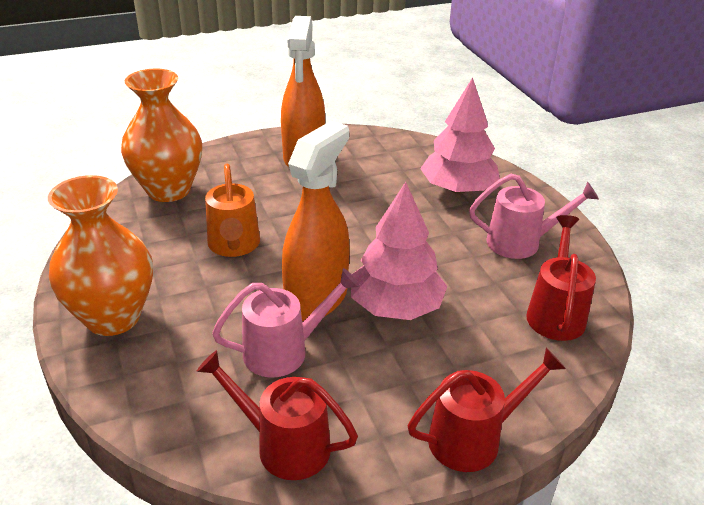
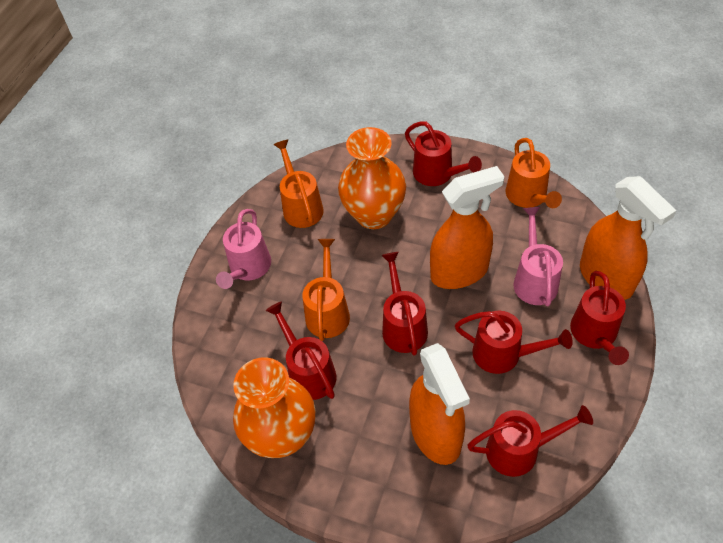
orange spray bottle: [281,16,325,167] [282,121,350,321] = 2 -> [409,343,470,465] [430,166,505,289] [580,176,677,300] = 3
orange watering can: [205,164,260,257] = 1 -> [273,139,323,228] [302,239,350,341] [506,138,562,208] = 3
pink tree: [351,182,447,320] [420,77,500,194] = 2 -> none = 0
red watering can: [196,350,358,480] [408,348,566,472] [526,215,596,341] = 3 -> [265,301,336,400] [381,252,428,356] [405,121,482,186] [455,311,573,374] [467,405,593,477] [570,271,629,365] = 6

